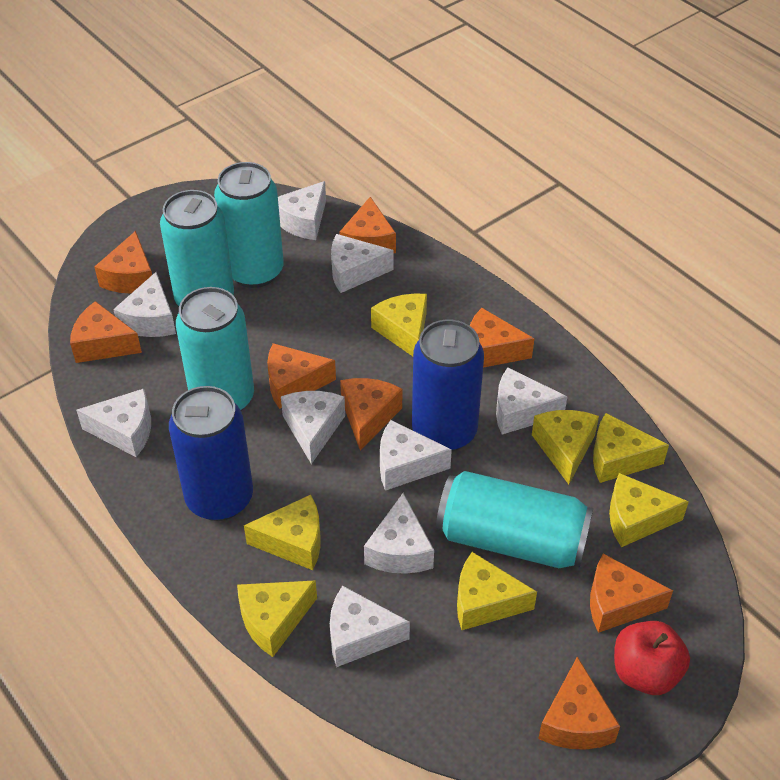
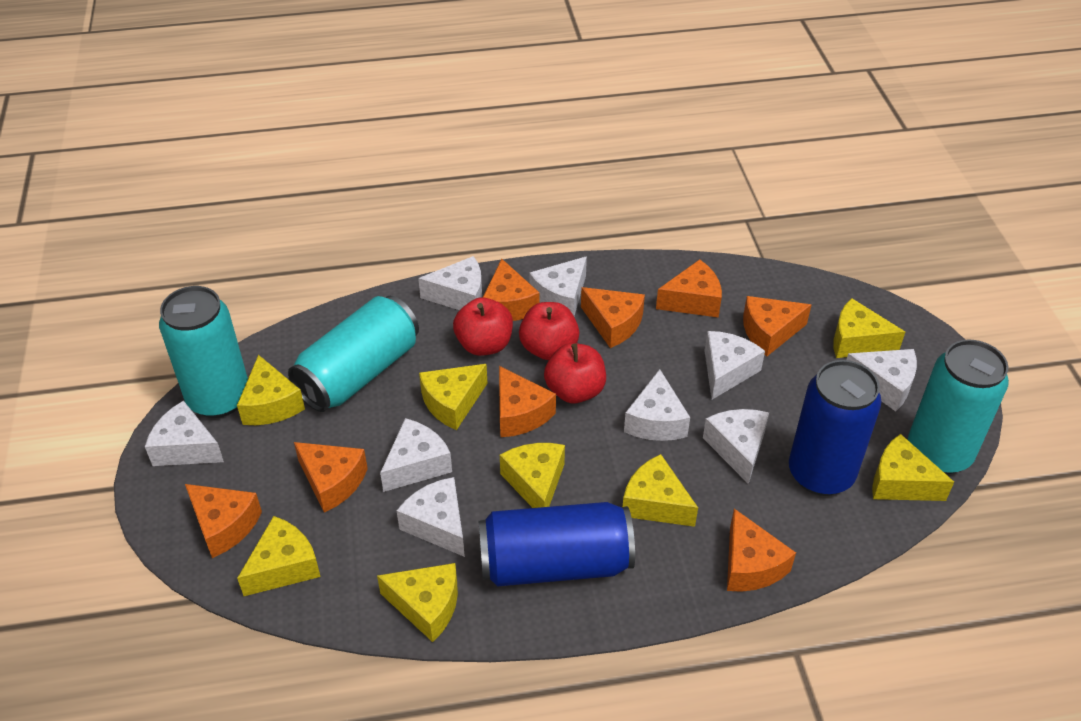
red apple: [614,621,690,695] = 1 -> [453,297,513,356] [519,302,579,360] [544,343,606,403] = 3
turquoise can: [160,190,234,306] [176,287,254,411] [214,162,284,288] [436,471,593,568] = 4 -> [159,286,248,418] [288,296,419,412] [908,339,1009,474] = 3
yellow cheese: [237,580,317,657] [244,495,321,570] [371,293,427,356] [457,552,537,630] [532,410,599,484] [593,413,669,483] [609,473,689,547] = 7 -> [237,355,305,425] [237,516,321,596] [377,563,458,642] [419,364,487,430] [500,443,565,508] [623,454,698,527] [833,298,905,358] [872,434,954,501] = 8

